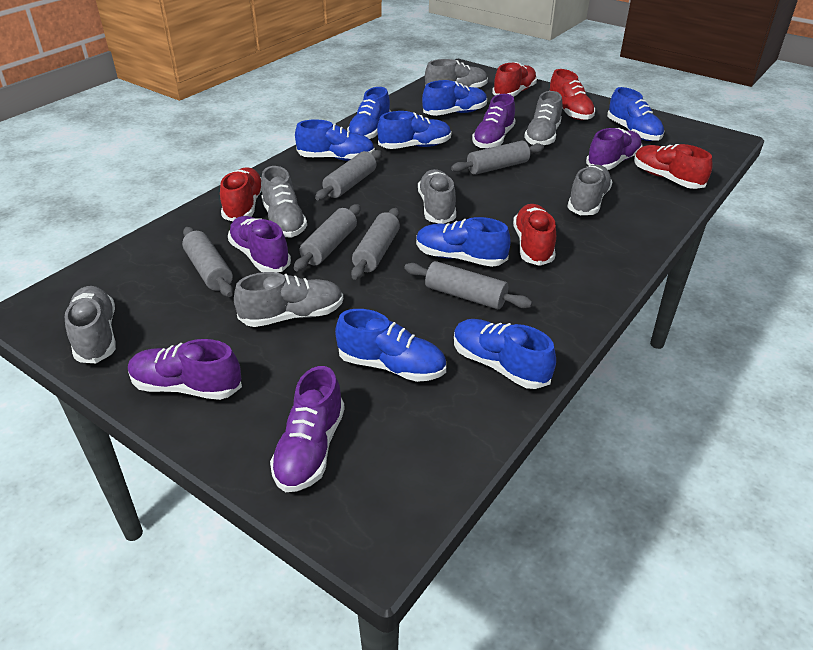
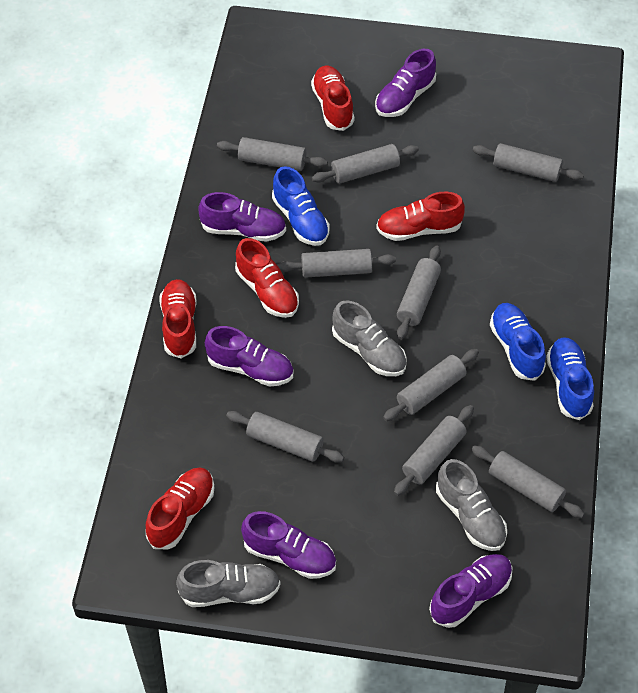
blue shoe: [295,119,375,161] [335,309,446,382] [347,87,391,139] [377,111,452,149] [416,217,510,267] [422,80,487,116] [454,319,556,389] [607,87,664,141] = 8 -> [272,166,330,246] [490,303,546,381] [546,337,594,420] = 3
grey rolling pin: [182,227,233,297] [294,204,361,271] [315,150,382,201] [351,208,400,280] [404,261,532,309] [451,141,544,175] = 6 -> [217,137,328,171] [226,411,344,462] [277,249,396,278] [312,144,419,184] [383,349,479,421] [394,405,474,496] [397,245,441,340] [471,445,585,518] [473,143,584,182] = 9
grey shoe: [65,286,116,363] [234,272,343,327] [261,166,307,238] [418,169,456,224] [425,59,488,88] [524,91,562,145] [567,165,613,215] = 7 -> [176,560,281,607] [332,300,407,376] [436,459,507,551] = 3

